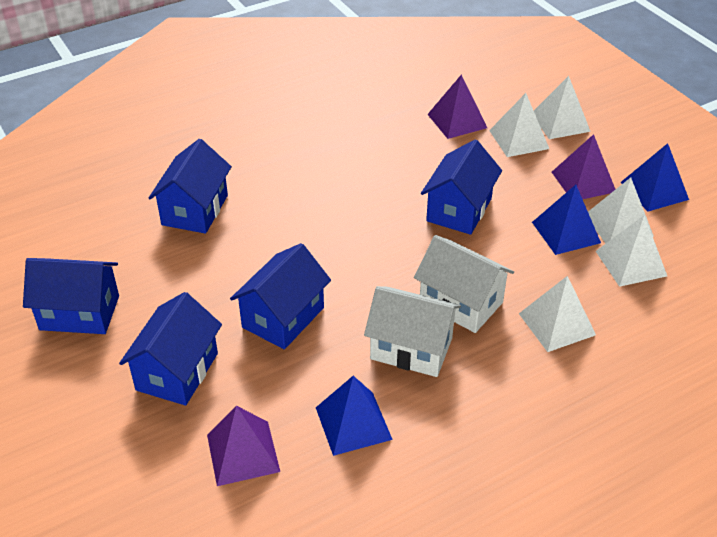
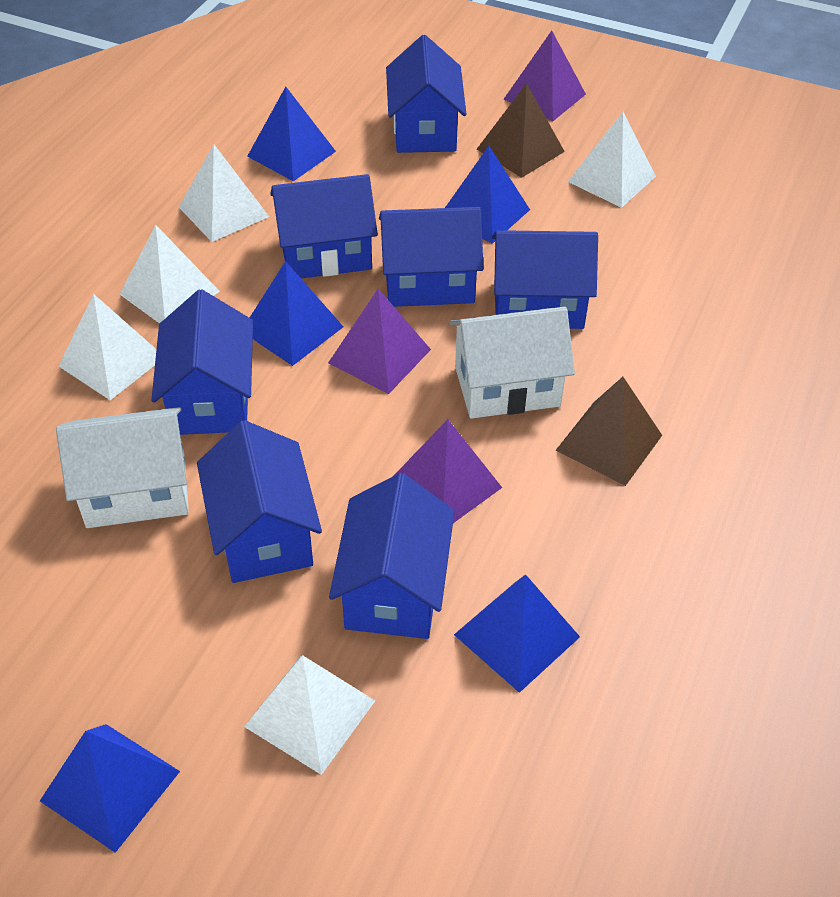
blue house: [23,258,119,334] [119,292,222,406] [149,139,232,234] [230,243,331,349] [421,140,502,235] = 5 -> [151,289,253,435] [197,420,322,583] [270,174,378,278] [329,473,455,639] [379,207,483,307] [386,35,466,153] [492,230,598,329] = 7
blue pyramid: [316,376,393,456] [532,185,601,255] [621,143,689,212] = 3 -> [40,724,180,853] [247,87,336,181] [250,261,343,366] [445,146,530,244] [454,574,580,693] = 5
brown pyramid: none = 0 -> [477,83,565,178] [556,377,662,486] = 2

